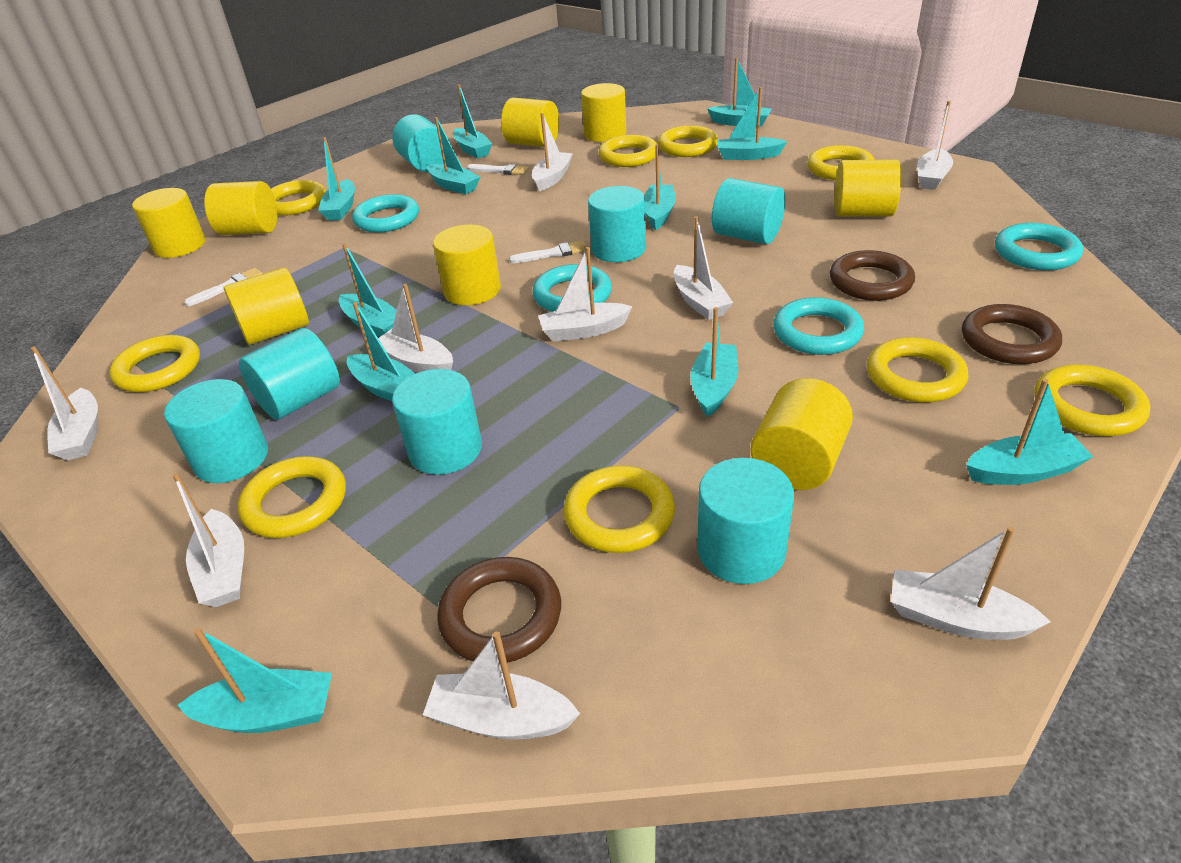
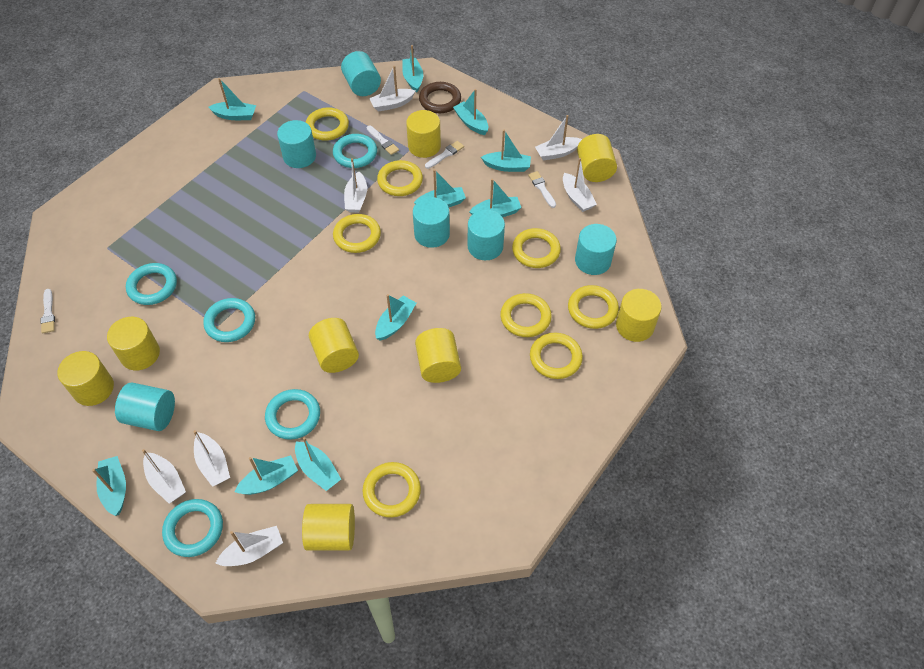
brown ring: [437,557,561,664] [830,250,915,301] [962,304,1062,364] = 3 -> [419,82,461,113] = 1
turquoise boat: [177,628,332,733] [318,137,355,221] [339,243,397,337] [347,302,415,401] [427,117,481,194] [453,84,492,159] [644,144,676,230] [690,307,738,417] [707,58,772,127] [717,87,787,160] [966,379,1094,485] = 11 -> [92,456,126,516] [208,78,256,120] [235,455,298,495] [295,437,341,491] [375,294,416,341] [402,45,423,93] [414,169,466,207] [453,89,488,135] [469,179,522,217] [481,130,531,172] = 10
turquoise cylinder: [164,379,268,483] [239,328,340,420] [392,114,449,172] [392,369,482,475] [588,186,646,262] [697,458,794,584] [712,178,785,244] = 7 -> [115,382,175,431] [277,120,316,168] [341,51,381,96] [413,197,450,248] [468,210,505,260] [575,224,617,275] = 6
turquoise ring: [352,194,419,233] [532,264,612,312] [773,297,864,355] [995,223,1083,270] = 4 -> [126,263,177,305] [162,499,223,557] [203,298,255,342] [265,389,320,440] [333,134,377,168] = 5
white boat: [31,346,98,460] [172,473,244,607] [378,284,453,373] [423,631,580,740] [532,113,573,191] [538,247,633,342] [674,216,733,320] [891,527,1051,640] [917,101,953,190] = 9 -> [142,449,186,504] [193,430,230,487] [215,526,283,566] [344,158,367,213] [369,66,416,112] [535,115,582,161] [563,158,597,212] = 7
white brush: [184,268,263,306] [466,164,529,175] [509,241,586,263] = 3 -> [41,289,55,334] [367,126,399,155] [425,141,464,169] [528,171,556,208] = 4
yellow ring: [109,335,200,392] [237,456,346,538] [271,180,326,216] [564,466,675,553] [598,135,657,167] [658,125,718,157] [807,145,874,180] [867,337,969,402] [1035,364,1150,436] = 9 -> [306,107,349,141] [333,214,381,253] [362,462,421,518] [377,160,423,196] [500,293,552,337] [512,228,561,268] [530,333,583,379] [568,285,619,329] = 8

